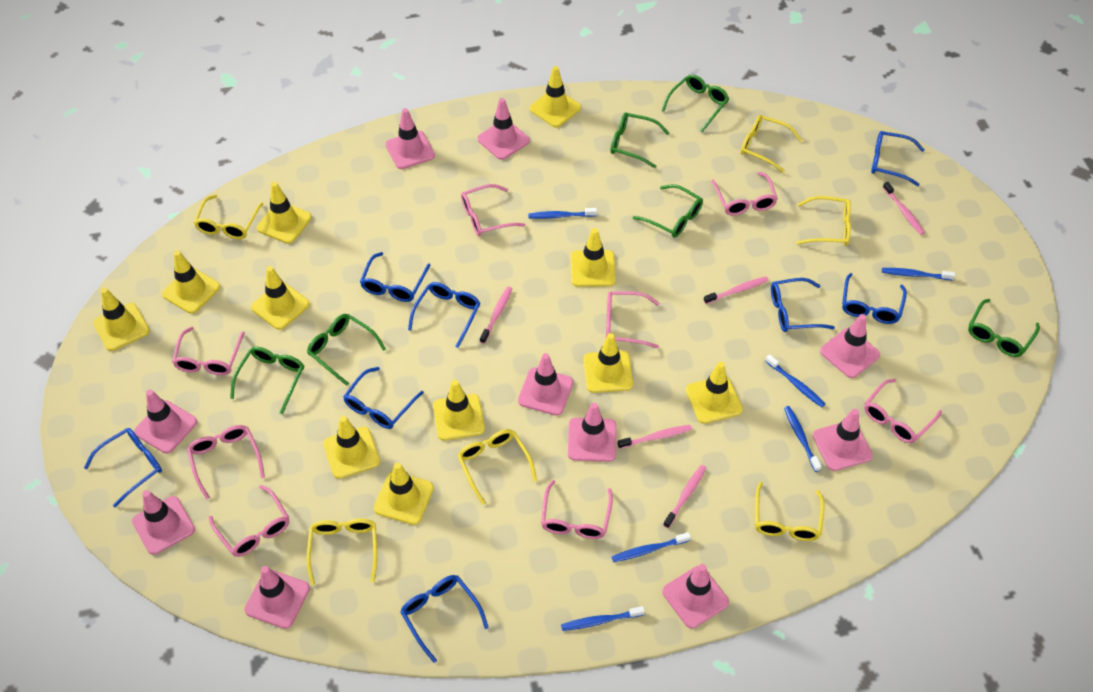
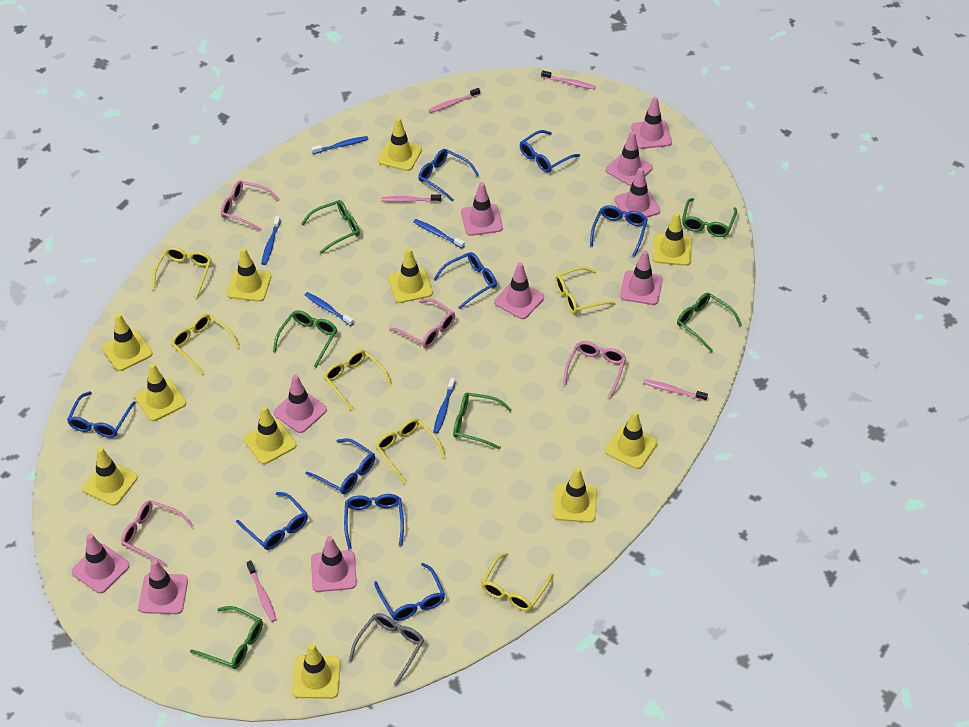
blue glasses: [84,428,162,508] [343,367,424,429] [360,252,431,302] [400,575,489,663] [408,282,480,348] [771,278,835,332] [842,273,907,324] [871,131,925,186] = 8 -> [67,391,136,438] [236,492,308,550] [305,438,375,494] [344,494,404,549] [374,563,445,621] [418,149,479,202] [433,252,497,309] [520,130,580,173] [590,205,648,256] = 9
blue toothbrush: [528,208,597,219] [561,606,645,631] [612,532,691,562] [765,354,825,407] [784,406,822,472] [882,268,955,280] = 6 -> [261,216,281,265] [305,292,354,326] [311,136,368,154] [413,219,465,248] [433,378,456,434] = 5
grey glasses: none = 0 -> [349,613,424,686] = 1
pink glasses: [172,327,245,375] [187,425,265,500] [209,485,289,557] [461,184,526,236] [541,480,613,539] [606,291,660,348] [711,172,778,216] [864,379,942,443] = 8 -> [121,500,194,567] [221,181,280,231] [390,298,455,348] [563,341,626,398] = 4

